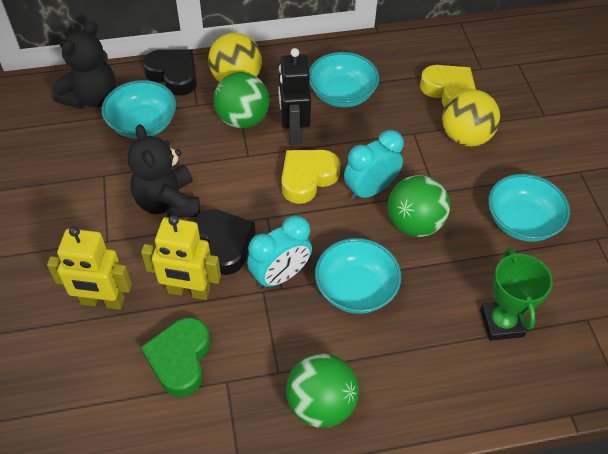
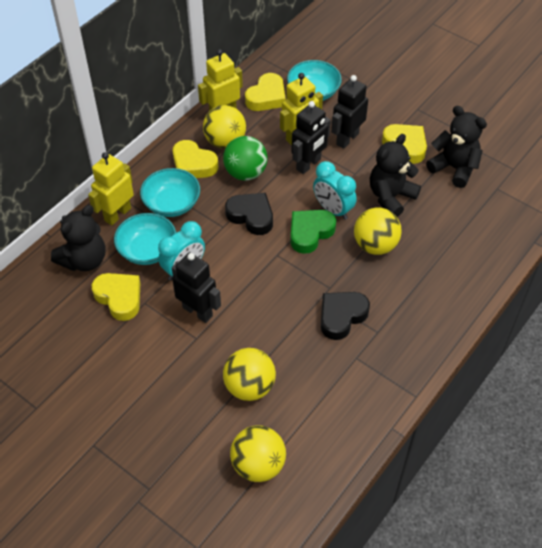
black robot: [278,48,311,145] = 1 -> [172,253,221,323] [291,101,331,174] [331,75,368,149] = 3
black teddy bear: [53,21,116,109] [128,124,200,218] = 2 -> [51,205,106,271] [370,134,421,217] [426,106,487,188] = 3
green ball: [213,72,270,129] [286,353,359,428] [388,175,450,237] = 3 -> [223,136,268,181] = 1
green trophy: [480,248,553,341] = 1 -> none = 0
turquoise bowl: [102,80,176,139] [309,52,379,107] [315,238,401,314] [488,174,570,242] = 4 -> [114,213,176,265] [140,168,200,217] [287,60,342,101] = 3
yellow ball: [208,33,262,82] [442,89,500,147] = 2 -> [203,105,246,149] [223,348,276,401] [230,425,286,482] [354,208,402,255] = 4
yellow heart: [282,150,341,204] [420,65,476,107] = 2 -> [92,273,140,321] [173,140,218,178] [245,73,286,111] [382,124,427,164] = 4
yellow robot: [47,226,132,310] [141,215,221,300] = 2 -> [88,152,134,225] [198,49,243,111] [280,73,323,145] = 3

